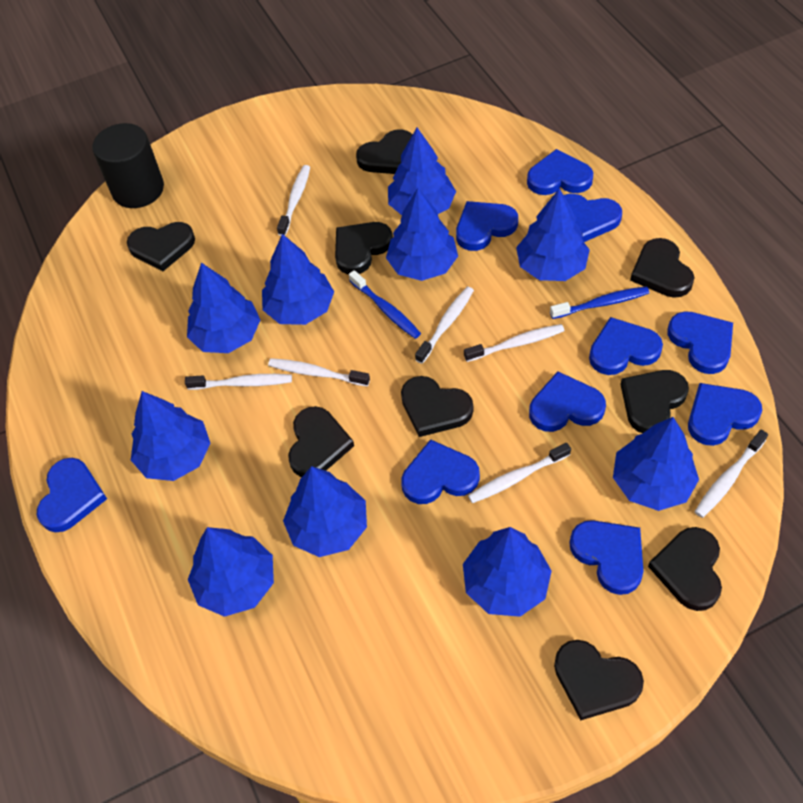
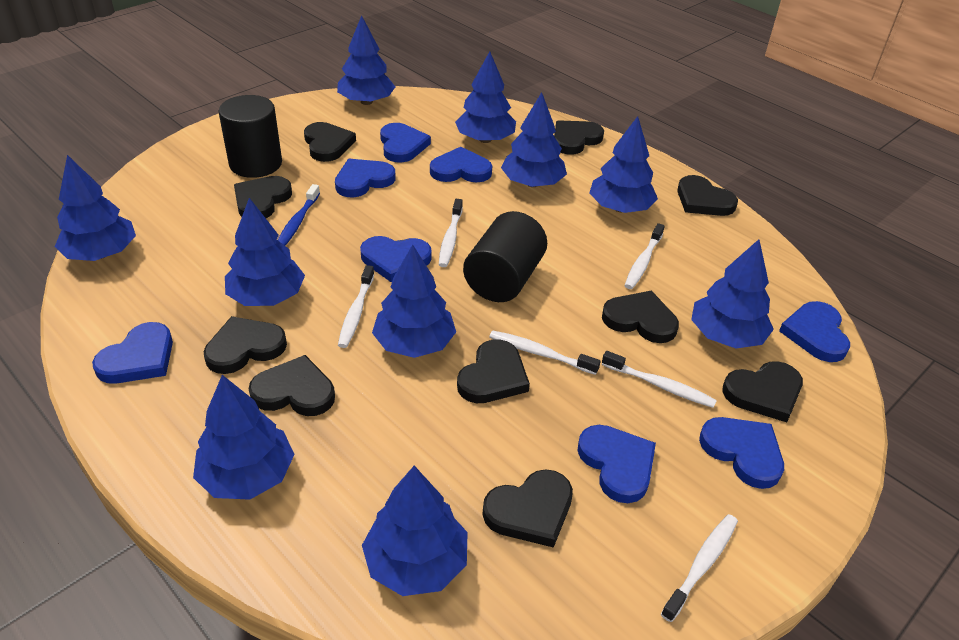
black cylinder: [92,123,164,208] = 1 -> [219,95,282,178] [463,211,547,302] = 2
black heart: [127,222,195,271] [288,406,354,477] [335,222,393,275] [356,130,413,174] [401,376,473,437] [554,640,644,720] [620,370,689,433] [630,238,694,298] [648,527,722,611] = 9 -> [204,316,287,374] [234,176,292,218] [249,355,335,416] [304,122,356,162] [457,339,530,403] [482,469,573,548] [554,120,604,155] [602,291,679,343] [677,175,738,216] [722,361,803,422] = 10
blue heart: [37,458,107,532] [401,439,480,504] [456,201,518,251] [527,149,593,195] [529,371,606,432] [564,194,622,242] [569,520,643,595] [589,317,663,375] [668,311,733,374] [688,383,762,446] = 10 -> [92,322,173,384] [335,159,396,197] [360,236,432,282] [380,123,431,162] [430,147,492,183] [577,425,656,503] [699,417,784,489] [779,301,850,362] = 8
blue toothbrush: [349,270,421,339] [550,286,649,319] = 2 -> [278,184,320,246] = 1
white toothbrush: [185,374,292,390] [268,358,370,387] [277,165,310,236] [415,287,474,364] [464,324,564,362] [468,443,571,503] [695,430,768,518] = 7 -> [338,265,374,348] [439,199,463,267] [489,331,601,375] [602,351,717,408] [624,223,665,289] [661,514,738,622] = 6

